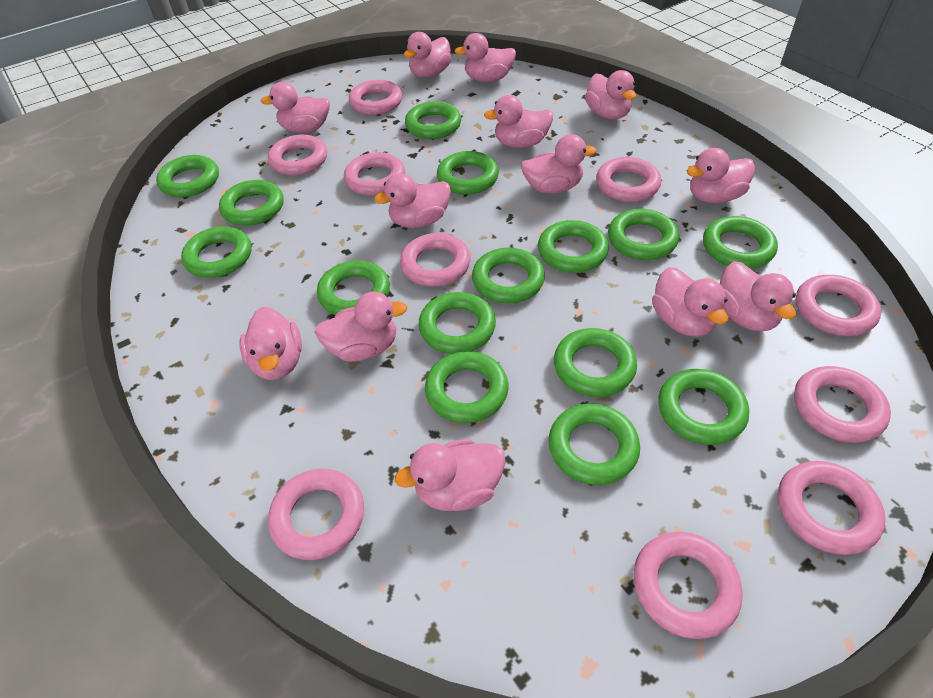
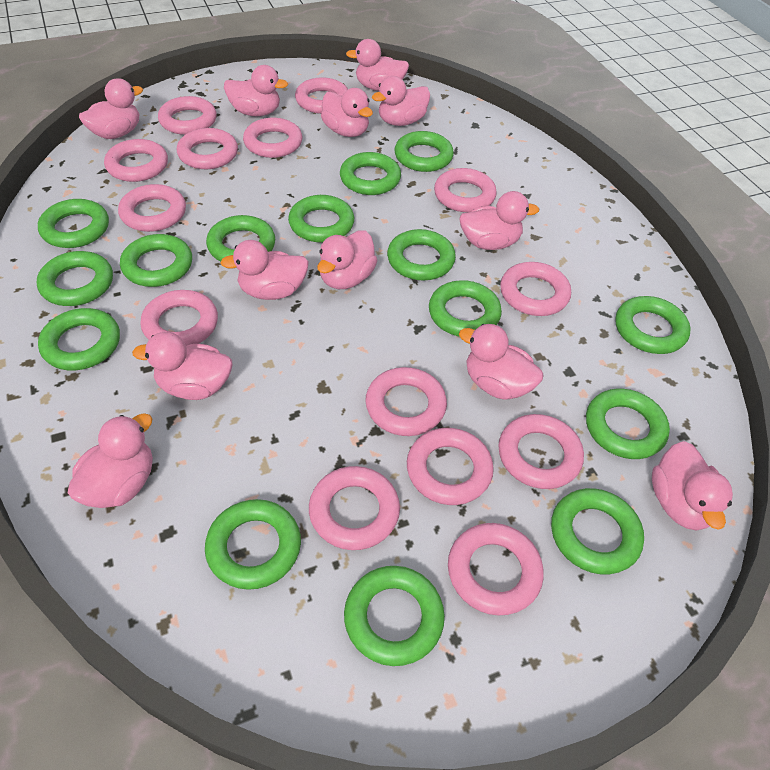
pink duck: [239,307,302,380] [261,82,330,133] [315,292,407,362] [374,173,451,228] [395,439,505,511] [404,32,452,78] [454,33,516,82] [484,95,553,148] [521,134,597,194] [585,70,636,119] [652,267,728,337] [687,148,755,203] [720,261,796,331] = 13 -> [68,413,153,508] [79,78,143,139] [132,332,233,400] [220,240,309,300] [224,65,288,116] [317,230,377,289] [321,88,373,137] [346,39,409,91] [372,76,430,126] [459,191,539,250] [459,324,543,400] [652,441,733,531] = 12
pink ring: [268,135,327,175] [268,468,364,560] [344,152,405,196] [349,80,402,115] [400,233,471,287] [596,157,661,202] [634,532,743,639] [778,461,885,555] [794,366,891,443] [796,275,881,336] = 10 -> [104,139,168,182] [118,184,186,232] [140,290,218,346] [158,96,216,135] [177,128,238,169] [243,118,302,158] [295,77,348,114] [309,466,400,550] [365,367,447,436] [407,428,494,505] [434,168,497,212] [448,523,544,615] [498,414,584,489] [500,262,571,316] = 14

